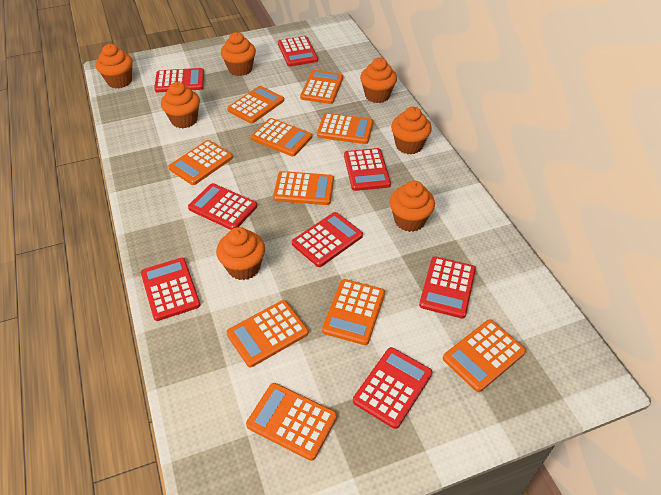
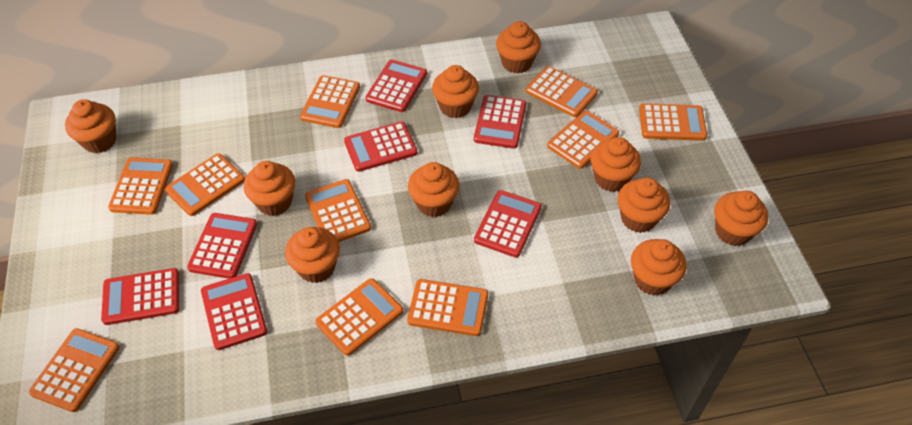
orange cupcake: [96,44,133,88] [161,82,200,129] [216,227,265,280] [221,32,256,76] [360,58,397,103] [390,181,435,232] [391,107,432,154] = 7 -> [65,99,117,153] [243,161,295,216] [285,227,340,283] [408,162,459,217] [432,65,479,118] [496,21,541,74] [590,137,641,192] [618,177,670,233] [631,239,687,296] [714,190,768,246] = 10
red calculator: [141,258,201,321] [154,68,204,92] [188,183,257,230] [278,36,318,66] [292,212,363,267] [344,148,391,191] [353,347,432,429] [419,256,476,319] = 8 -> [101,268,179,325] [187,213,257,279] [201,273,267,350] [344,122,417,172] [366,60,427,112] [474,95,526,149] [474,190,542,258] = 7

